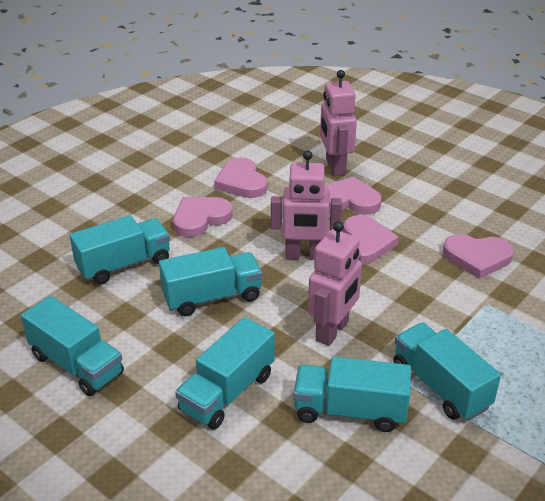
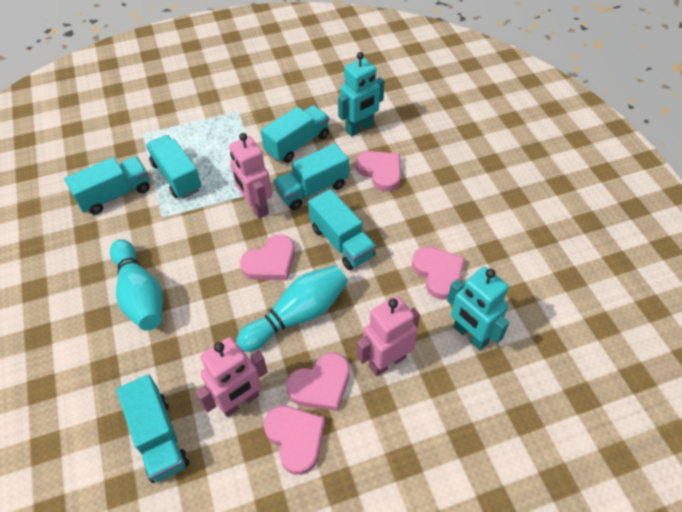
turquoise bowling pin: none = 0 -> [110,239,163,331] [236,265,348,352] = 2
turquoise robot: none = 0 -> [338,52,384,137] [447,267,509,350] = 2

